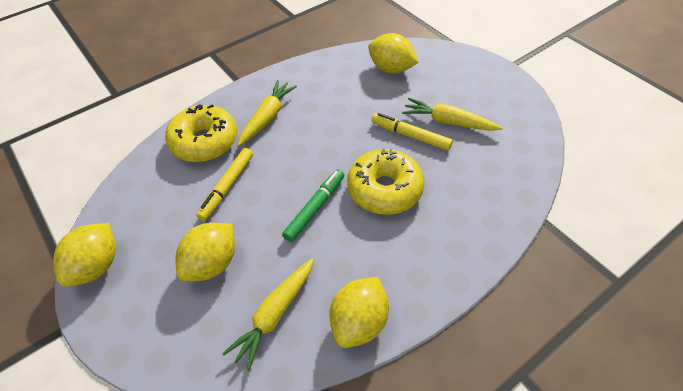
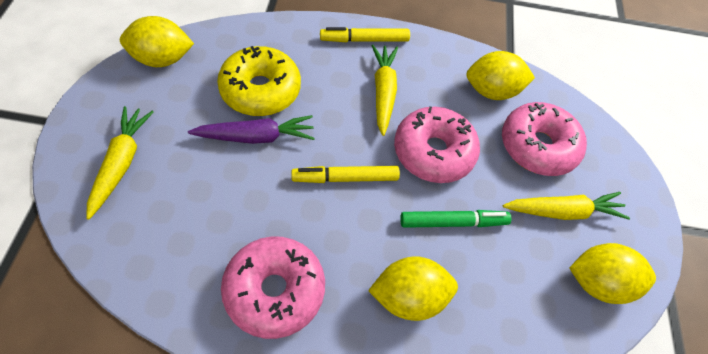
pink donut: none = 0 -> [221,236,325,339] [394,107,480,183] [502,102,587,176] = 3
purple carrot: none = 0 -> [188,115,315,144] = 1
yellow donut: [165,104,237,162] [347,149,425,215] = 2 -> [217,46,301,116] = 1

